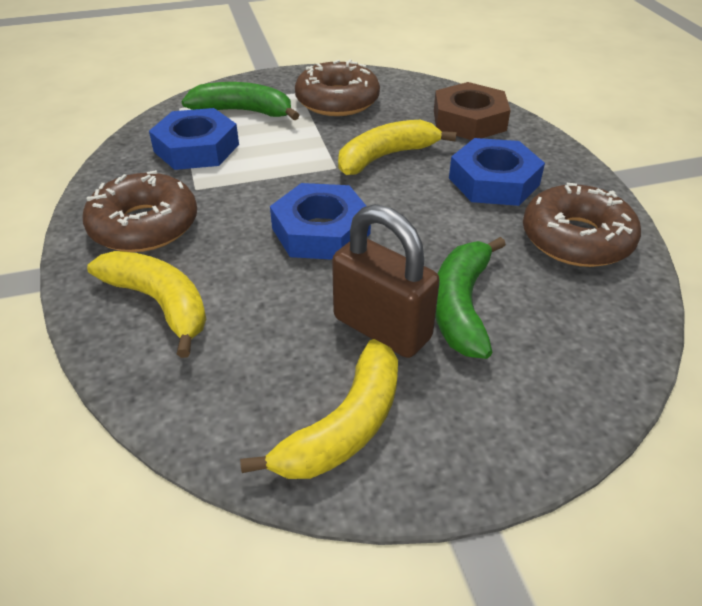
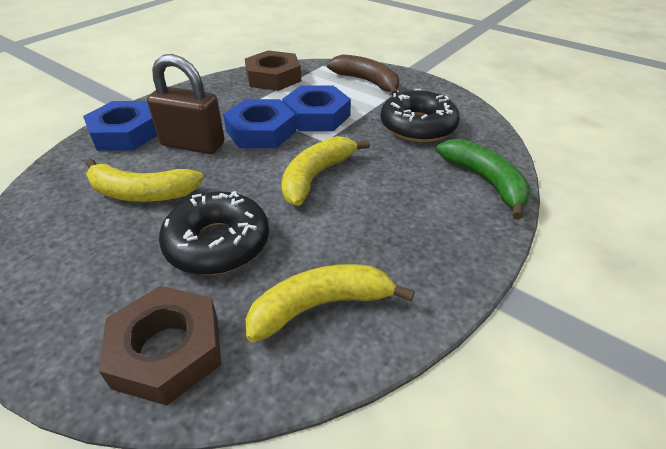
black donut: none = 0 -> [159,191,269,275] [380,89,460,142] = 2
brown banana: none = 0 -> [327,54,399,96] = 1
brown donut: [82,170,197,252] [295,59,380,116] [523,183,641,267] = 3 -> none = 0
brown nut: [434,82,511,140] = 1 -> [99,286,221,406] [245,50,301,91] = 2
green banana: [181,82,299,120] [435,237,506,359] = 2 -> [436,139,531,220] = 1

